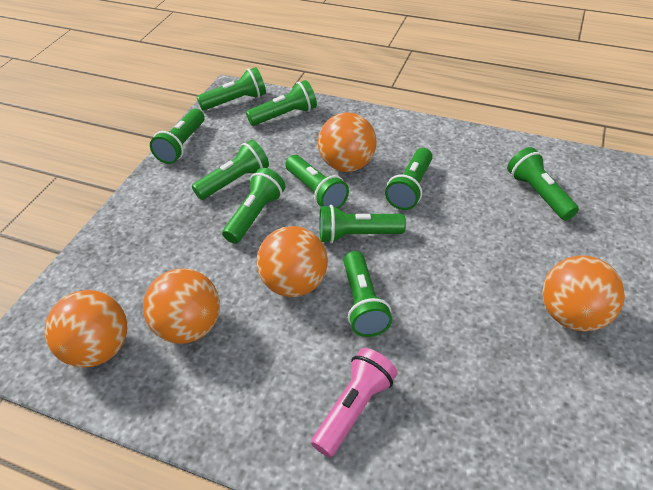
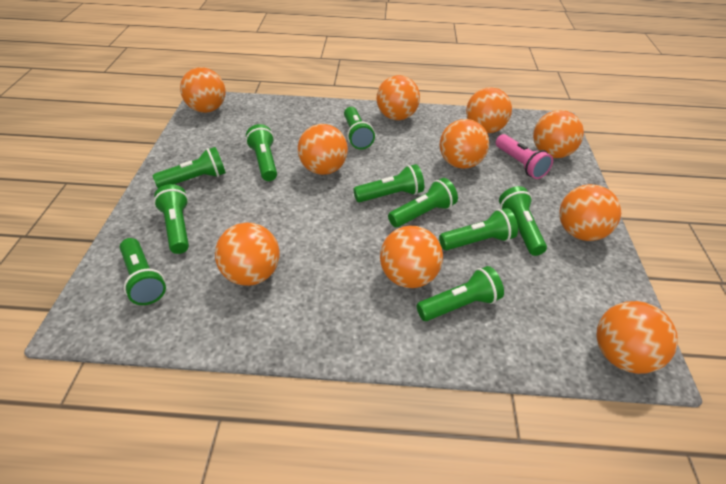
orange ball: [44,290,127,368] [143,268,220,344] [257,226,328,297] [318,112,377,172] [542,255,625,332] = 5 -> [180,67,226,113] [215,223,280,286] [298,124,348,175] [377,75,420,120] [380,226,443,288] [440,119,489,169] [466,87,512,133] [533,110,584,158] [559,184,621,241] [596,301,678,374] = 10

